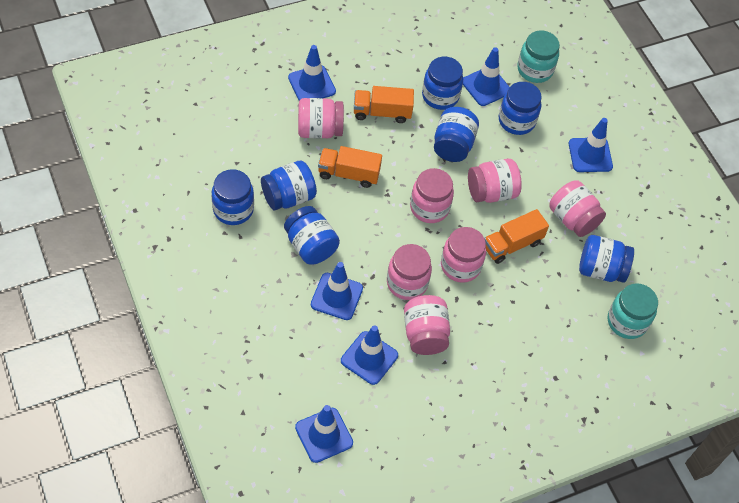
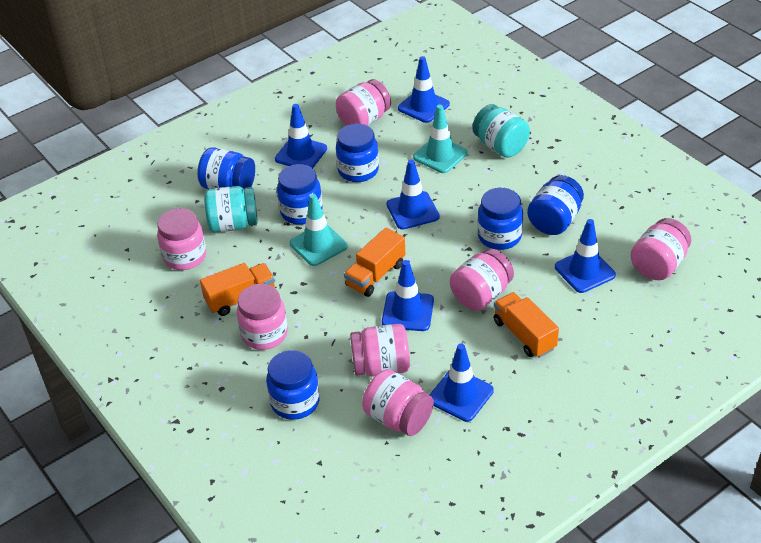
blue jar: [212,169,254,225] [261,161,317,210] [284,206,340,265] [422,57,463,110] [434,107,479,162] [499,82,542,135] [579,235,634,283] = 7 -> [197,147,255,189] [266,350,320,420] [277,164,323,225] [336,124,379,182] [477,188,523,250] [527,175,584,235] = 6
turquoise traffic cone: none = 0 -> [290,194,348,266] [413,105,468,173] = 2

